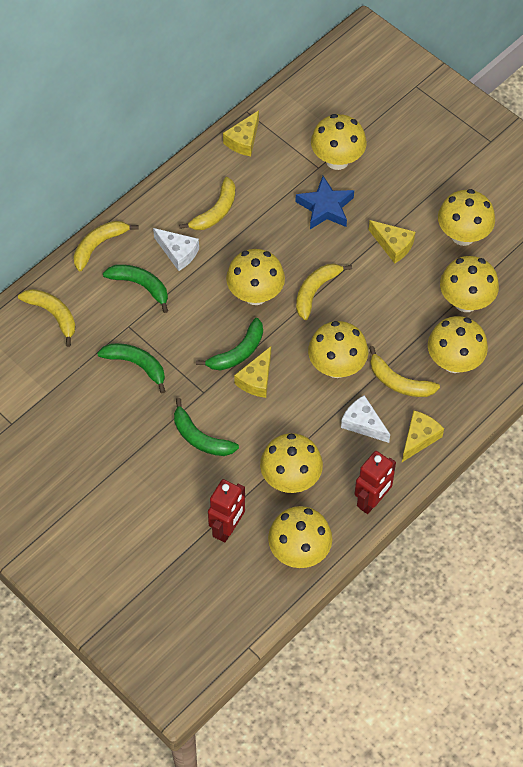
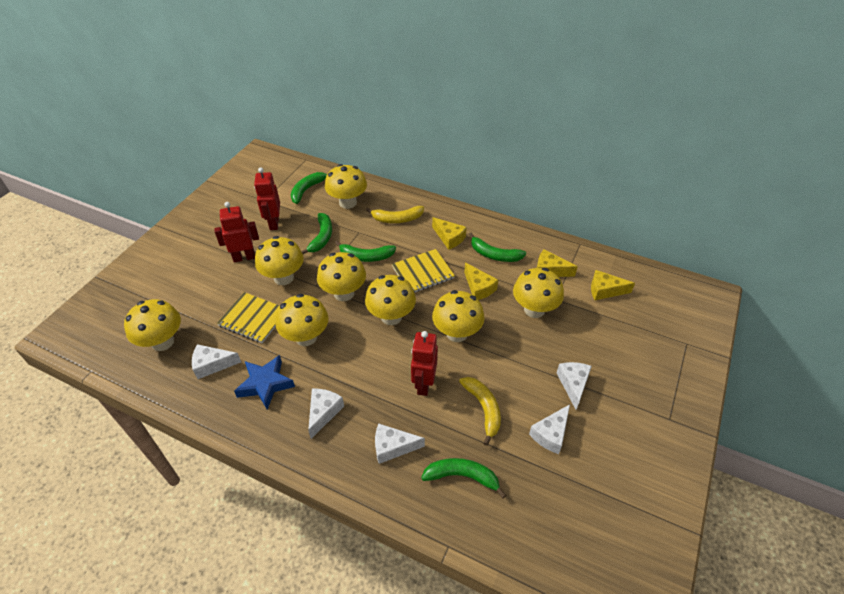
green banana: [97,343,166,393] [103,264,168,313] [174,398,239,456] [196,318,263,371] = 4 -> [291,172,327,204] [301,213,332,254] [335,241,396,262] [421,458,506,499] [469,232,526,262] = 5
red robot: [208,479,245,543] [355,451,396,514] = 2 -> [214,202,259,262] [254,167,280,230] [411,331,438,396] = 3
white cheese: [153,228,199,271] [341,395,390,443] = 2 -> [192,344,241,379] [308,389,344,439] [375,423,425,464] [529,404,570,454] [557,362,592,410] = 5
yellow banana: [18,289,76,347] [74,221,139,271] [179,177,235,230] [296,264,352,320] [369,346,440,397] = 5 -> [366,206,424,223] [459,377,501,446] = 2
yellow notebook: none = 0 -> [217,292,279,343] [392,249,455,293] = 2

